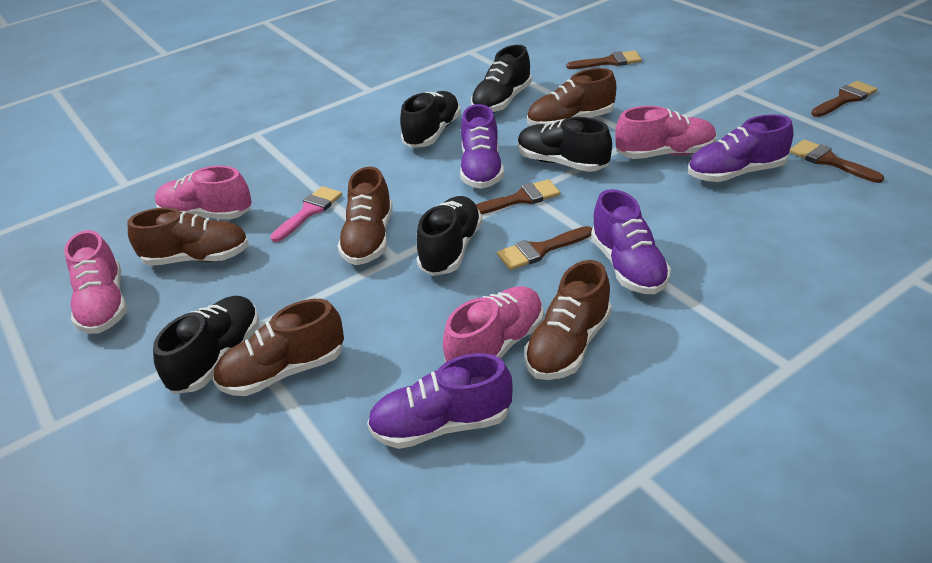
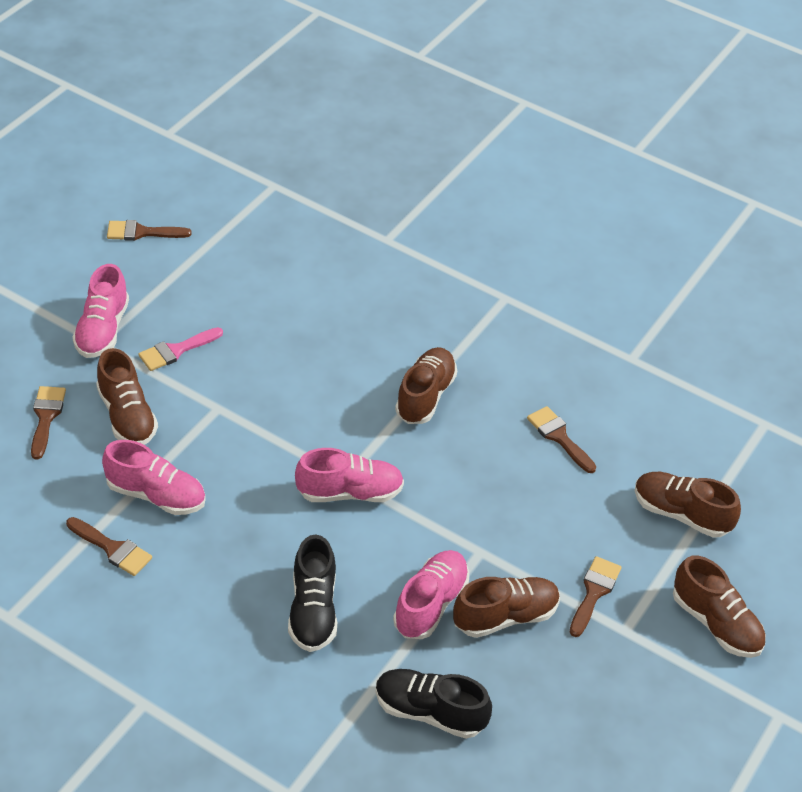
black shoe: [153,296,259,394] [400,91,461,148] [417,196,482,276] [471,45,532,113] [518,117,612,172] = 5 -> [288,534,337,652] [375,669,492,739] = 2
purple shoe: [367,353,512,449] [460,104,504,189] [591,189,671,294] [688,114,793,182] = 4 -> none = 0

